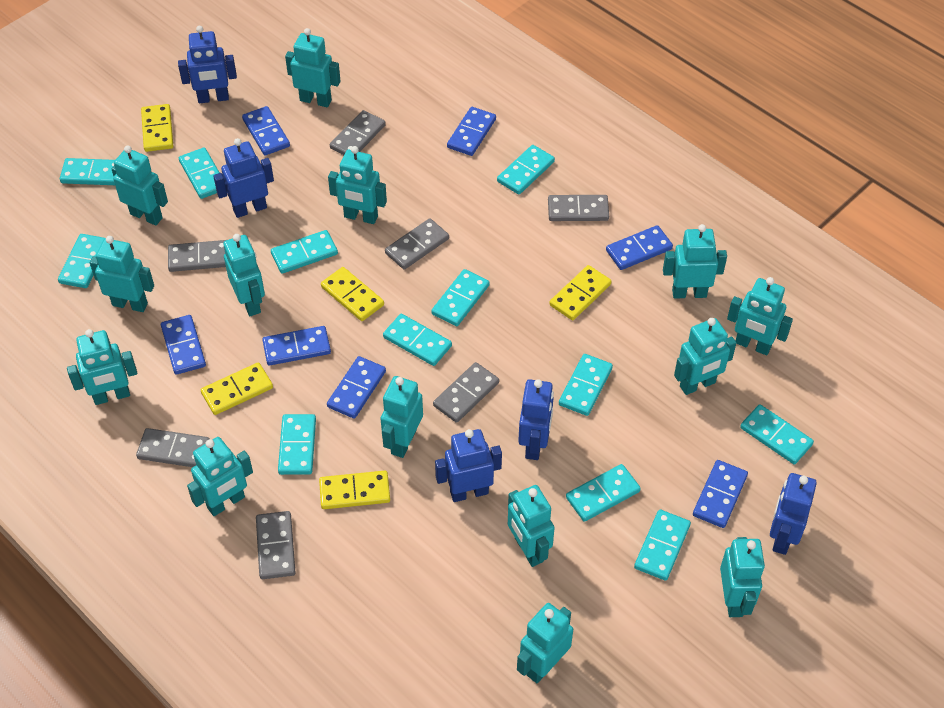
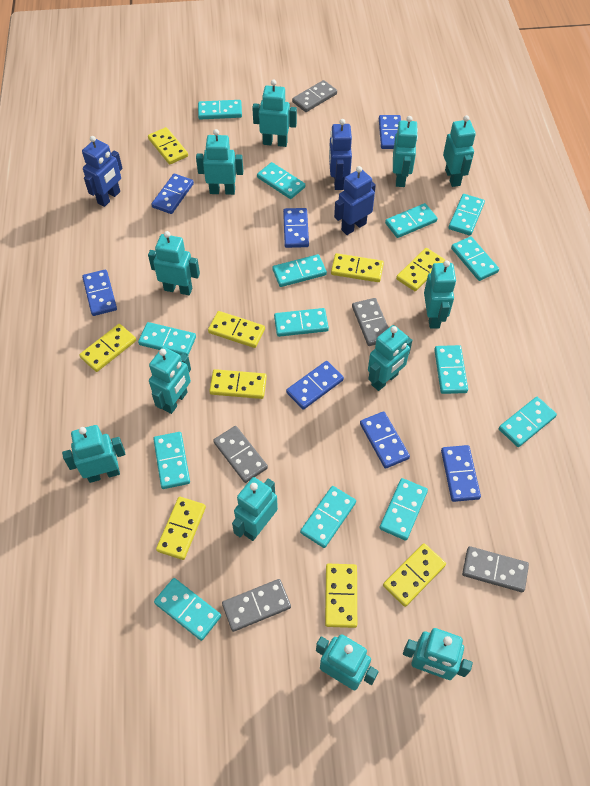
blue robot: [178,26,237,103] [213,138,274,218] [435,429,502,502] [518,379,554,460] [770,473,817,555] = 5 -> [82,136,123,207] [329,119,352,190] [334,166,376,235] = 3
grey domino: [136,428,210,467] [168,240,226,272] [256,511,295,579] [330,110,386,155] [385,218,449,270] [433,362,499,423] [548,195,609,221] = 7 -> [213,426,268,483] [222,579,291,632] [292,80,337,112] [352,298,389,346] [462,546,529,592] = 5
turquoise domino: [58,234,105,288] [60,158,115,185] [179,148,220,199] [271,230,338,274] [278,414,316,475] [383,314,452,366] [431,269,490,326] [497,145,555,194] [559,354,613,416] [566,464,641,522] [634,510,691,581] [740,404,814,464] = 12 -> [138,322,196,356] [153,432,190,489] [154,578,221,641] [198,100,242,120] [257,162,305,199] [273,254,327,287] [274,308,329,337] [300,486,356,548] [380,478,428,541] [385,203,438,238] [434,345,468,394] [449,194,485,236] [451,236,499,281] [499,397,557,447] = 14
turquoise robot: [67,329,137,405] [90,236,154,312] [111,145,168,226] [187,437,253,516] [223,234,265,316] [285,28,341,107] [328,146,387,224] [380,376,423,458] [508,485,555,567] [517,603,573,683] [663,224,727,298] [674,318,736,395] [720,537,765,617] [727,277,793,355] = 14 -> [62,425,126,483] [148,231,200,295] [149,347,191,414] [196,129,243,195] [232,477,278,541] [252,80,297,147] [316,634,379,690] [368,325,412,391] [393,116,418,187] [403,628,473,680] [424,260,456,329] [443,115,476,187] = 12
yellow domino: [141,104,173,152] [201,362,273,415] [319,470,390,509] [321,267,384,321] [549,265,612,320] = 5 -> [79,324,136,372] [148,127,188,165] [156,497,206,560] [208,311,265,348] [209,369,267,399] [325,564,357,628] [331,253,384,282] [383,543,446,607] [396,248,445,291] = 9

